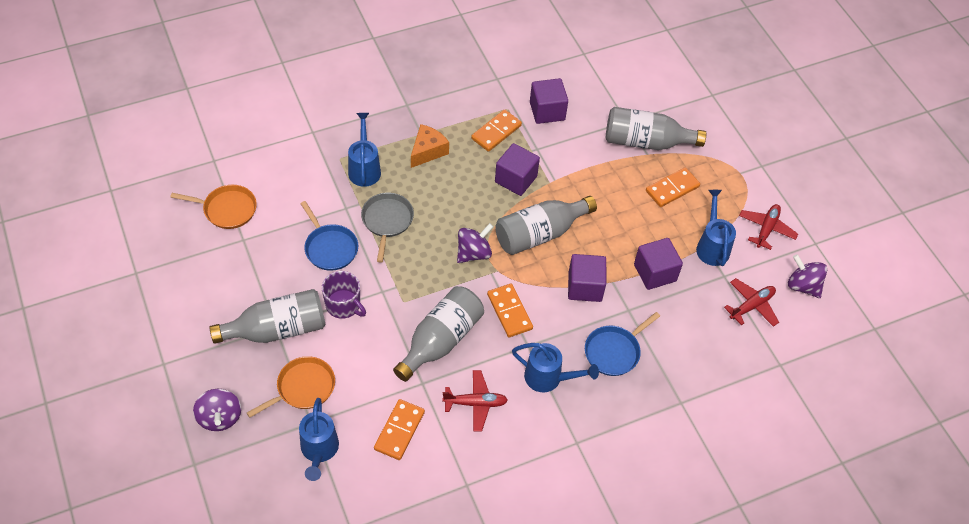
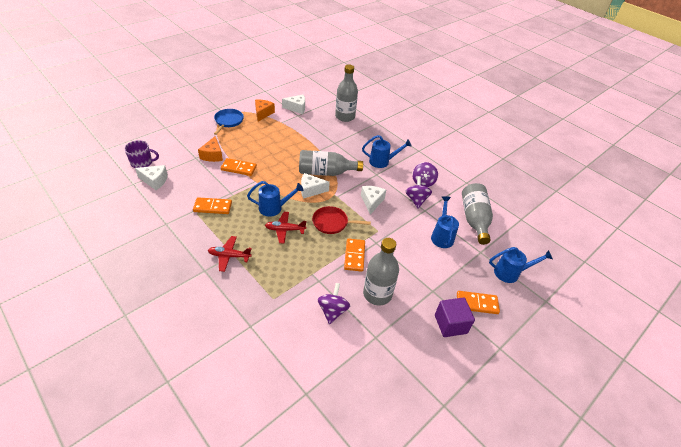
blue pan: [300,201,358,271] [585,312,660,376] = 2 -> [214,109,244,135] = 1
grey pan: [361,193,414,263] = 1 -> none = 0
orange cheese: [411,124,449,168] = 1 -> [198,136,223,162] [255,99,275,122] = 2
orange pan: [170,185,257,229] [247,356,335,418] = 2 -> none = 0
purple cube: [495,143,540,196] [530,78,568,124] [568,254,606,302] [634,238,683,290] = 4 -> [435,297,475,337] = 1
red pan: none = 0 -> [312,206,371,234] = 1
red plane: [442,370,508,432] [724,278,779,327] [739,204,798,250] = 3 -> [208,236,252,272] [265,212,306,244] = 2
white cheese: none = 0 -> [135,165,168,190] [282,95,305,114] [301,173,330,199] [361,186,386,215] = 4

